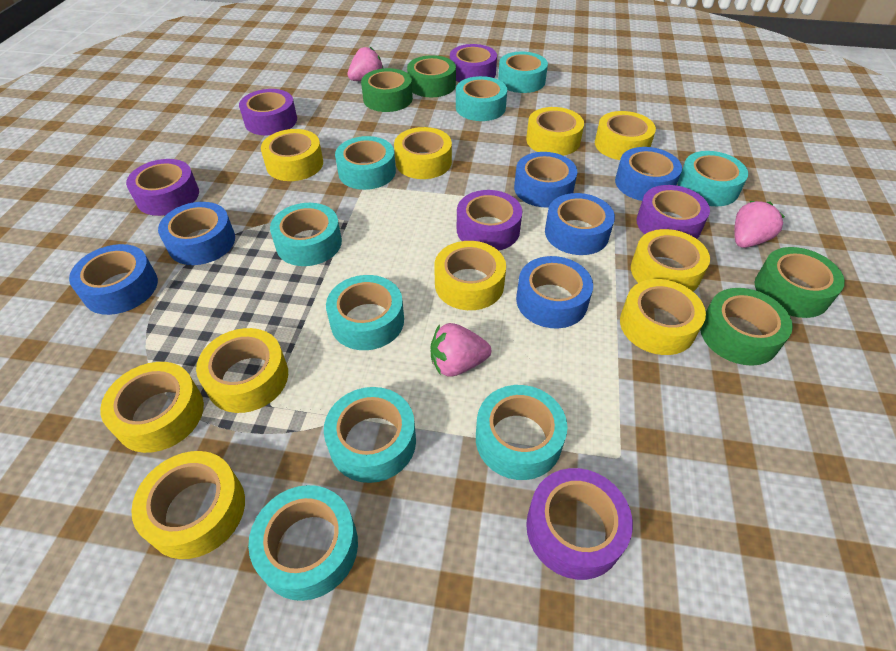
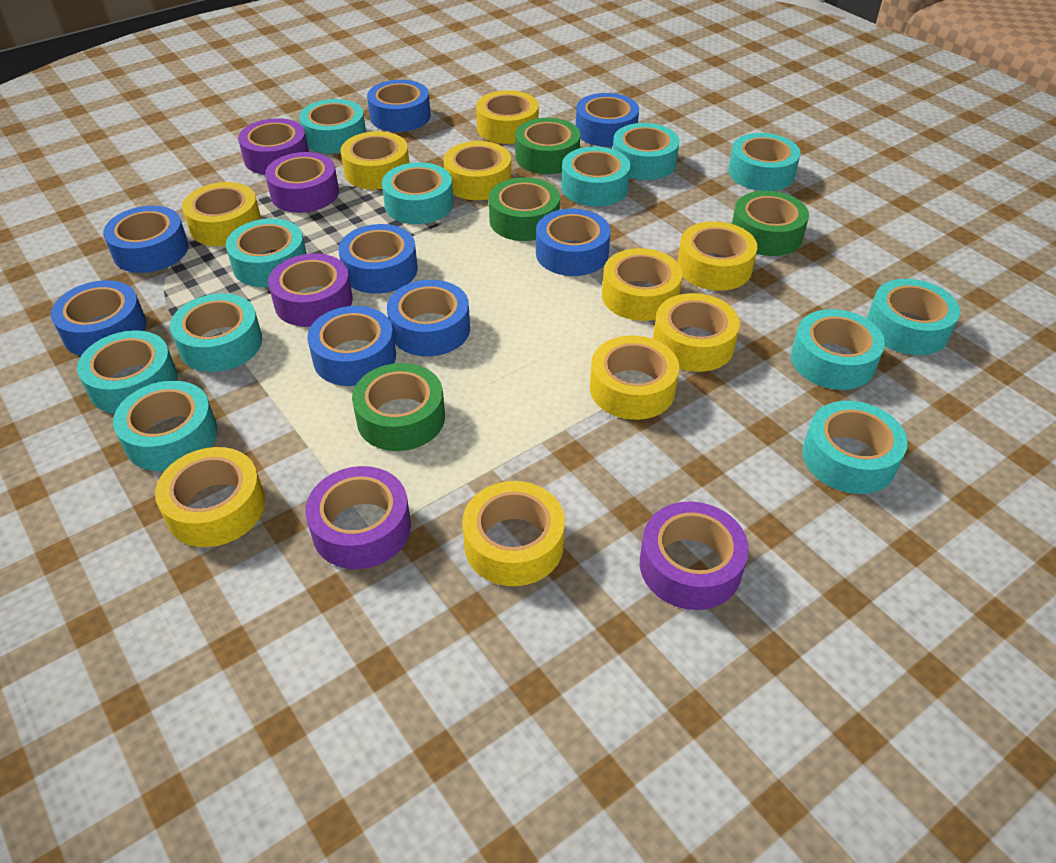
blue tape: [69,244,158,315] [158,202,235,265] [514,152,577,208] [516,256,593,329] [545,193,615,255] [615,147,682,201] = 6 -> [51,280,147,356] [103,206,188,273] [307,306,396,386] [339,224,418,294] [367,80,431,132] [387,280,470,356] [536,208,611,276] [576,93,639,147] = 8
pink strawberry: [347,47,383,81] [431,323,491,377] [734,201,785,248] = 3 -> none = 0
purple tape: [126,159,199,216] [239,89,297,135] [450,44,497,82] [457,190,522,251] [526,468,633,580] [636,185,710,239] = 6 -> [238,118,309,175] [265,152,339,213] [268,254,353,327] [305,466,411,569] [640,501,749,610] = 5
turquoise tape: [248,485,358,601] [270,203,342,266] [324,387,416,483] [326,275,404,350] [335,136,396,190] [456,76,507,121] [476,385,567,480] [498,51,548,93] [678,151,748,206] = 9 -> [77,330,178,414] [113,381,217,471] [170,293,262,372] [226,218,307,287] [299,99,366,153] [382,162,453,224] [561,146,630,207] [613,123,680,180] [728,133,800,191] [791,309,885,390] [802,401,908,494] [867,279,960,355] = 12

